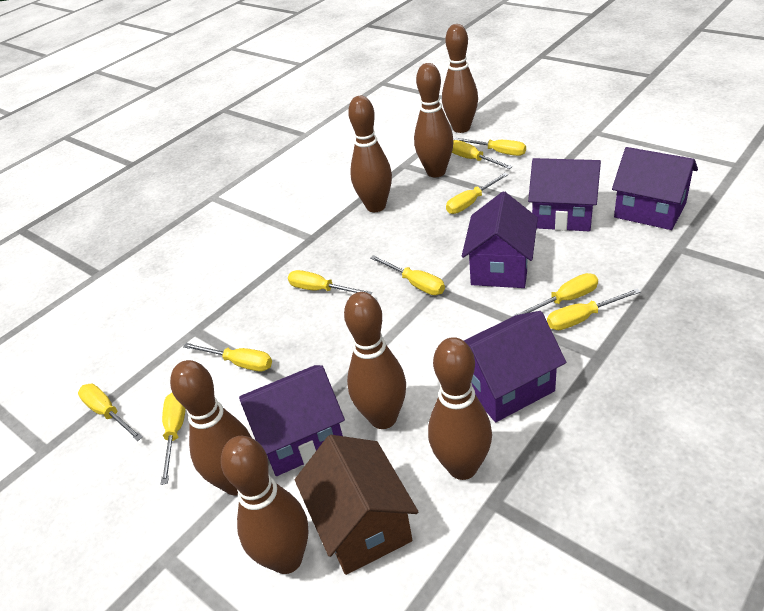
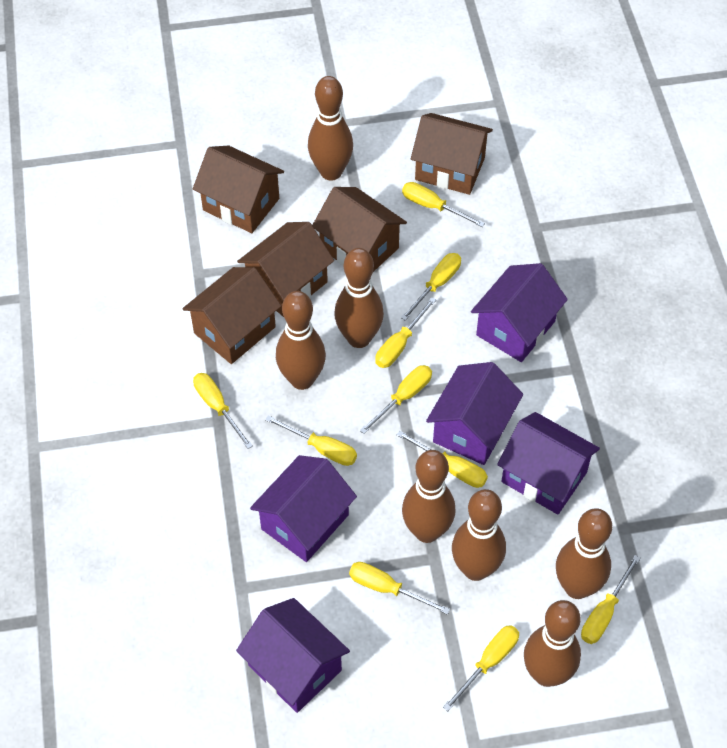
brown house: [295,435,418,575] = 1 -> [182,267,281,364] [193,146,284,233] [237,222,334,317] [312,187,407,272] [411,113,493,195] = 5

